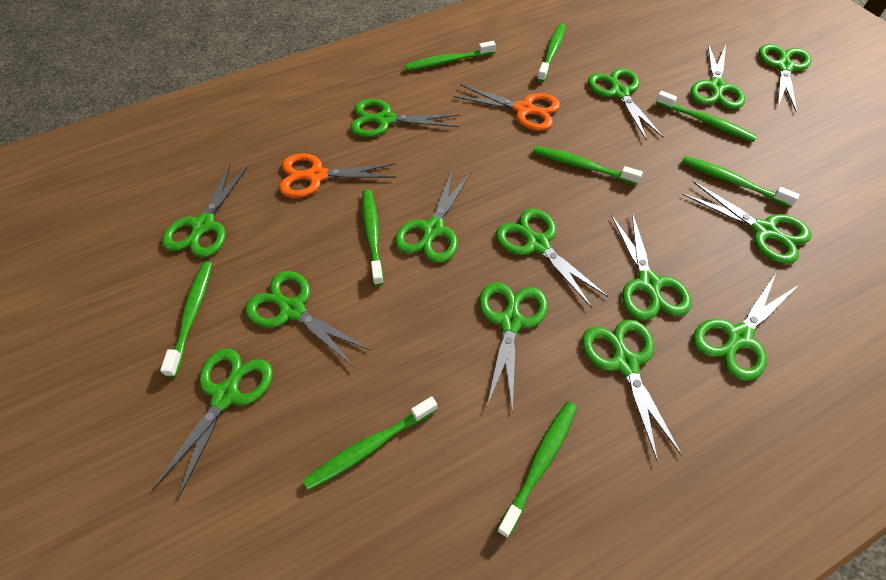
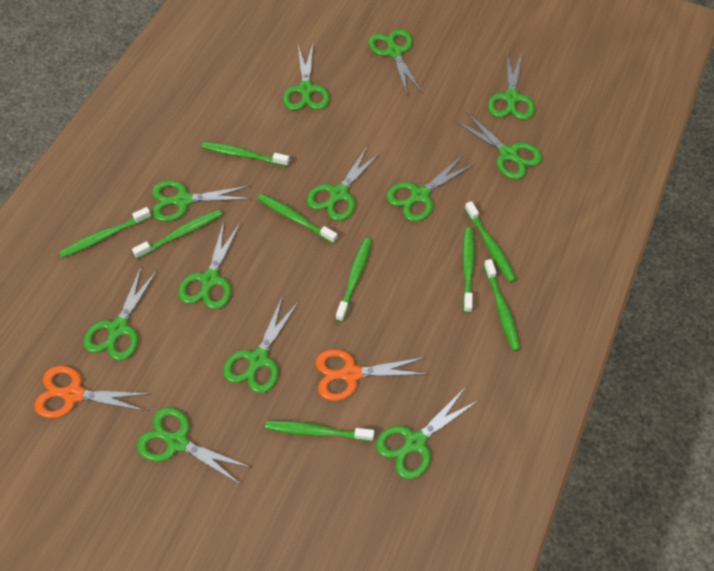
green scissors: [153,348,273,500] [162,163,248,258] [245,271,370,367] [350,99,459,137] [395,168,472,263] [479,282,548,413] [496,208,608,308] [582,319,682,462] [588,68,663,140] [611,212,691,320] [682,181,811,264] [690,43,745,109] [693,273,797,381] [758,44,812,112] = 14 -> [84,266,157,361] [137,407,252,485] [152,180,252,222] [178,221,240,310] [223,295,299,393] [283,44,330,111] [307,145,382,221] [368,29,422,94] [376,388,479,479] [386,155,475,222] [455,112,542,180] [488,53,535,120] = 12

